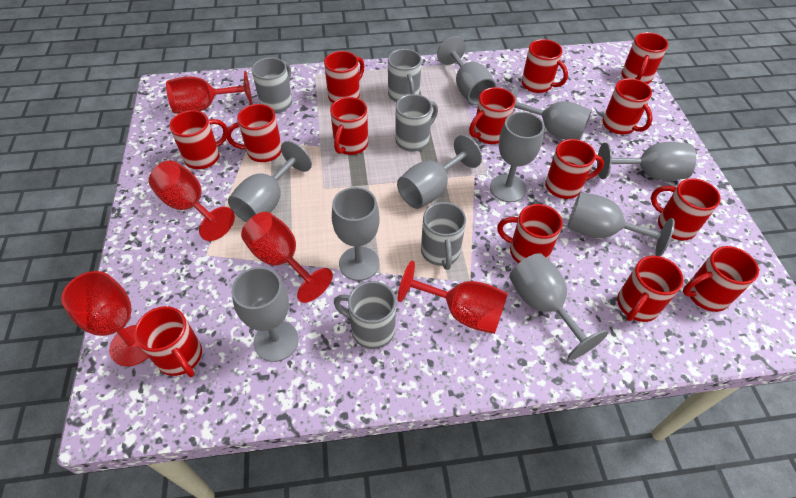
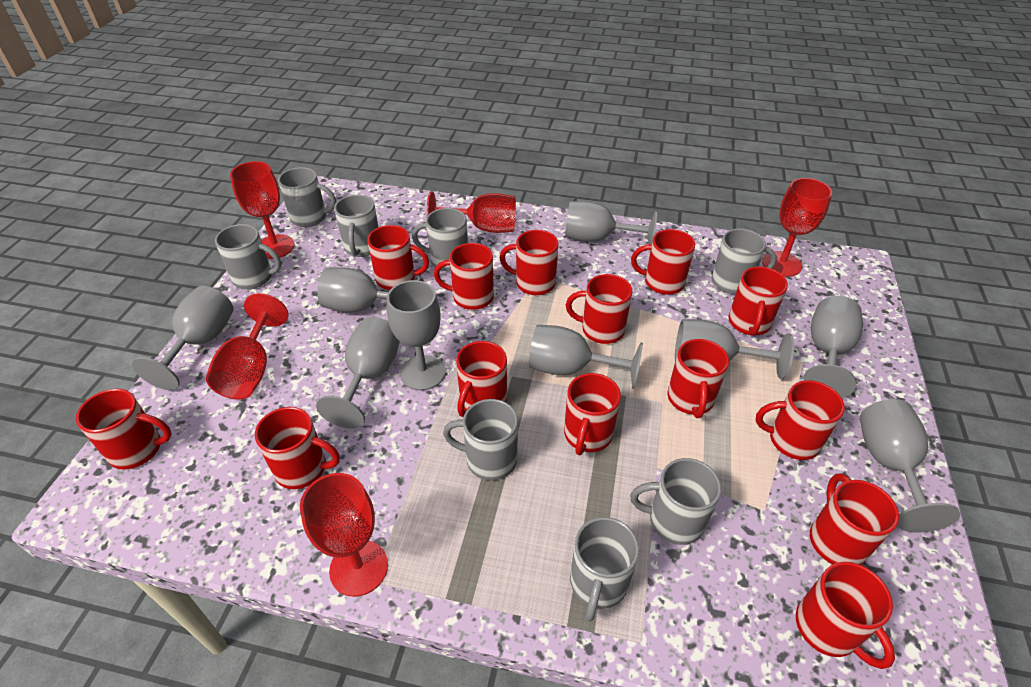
grey goblet: [228,141,312,222] [231,267,299,362] [332,187,380,281] [397,135,482,209] [437,37,496,105] [490,112,544,202] [509,253,608,360] [511,86,592,140] [568,192,675,256] [597,142,696,181] = 10 -> [132,286,233,390] [316,317,400,429] [317,267,424,312] [387,280,445,390] [529,325,643,389] [565,201,657,244] [675,319,794,379] [803,296,863,398] [860,399,960,532] = 9
grey mug: [252,57,292,113] [334,281,396,349] [388,49,422,102] [395,94,438,152] [421,202,466,270] = 5 -> [215,224,281,289] [278,167,336,227] [334,195,379,257] [412,208,468,271] [443,399,518,481] [570,517,639,621] [630,458,721,545] [712,229,777,294] = 8

